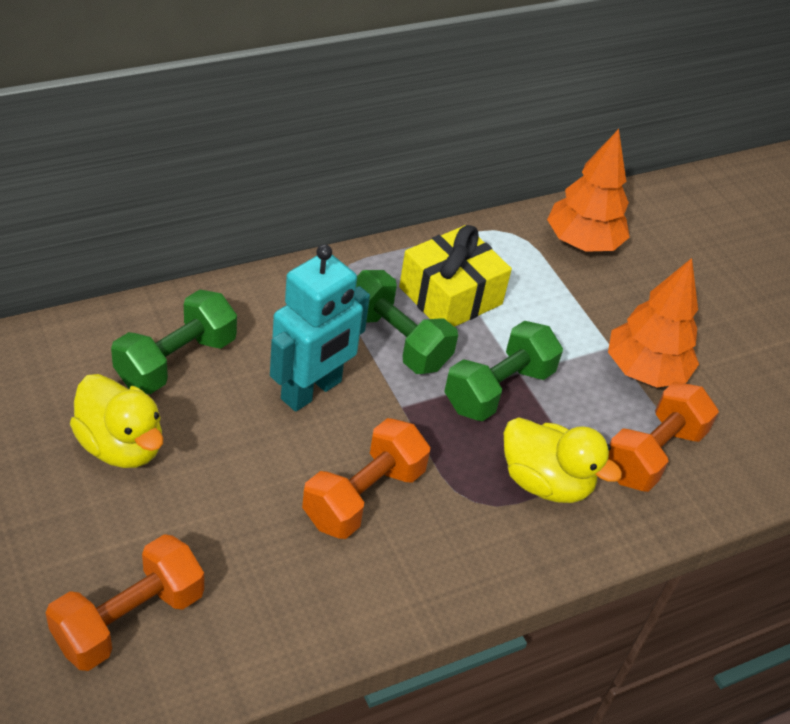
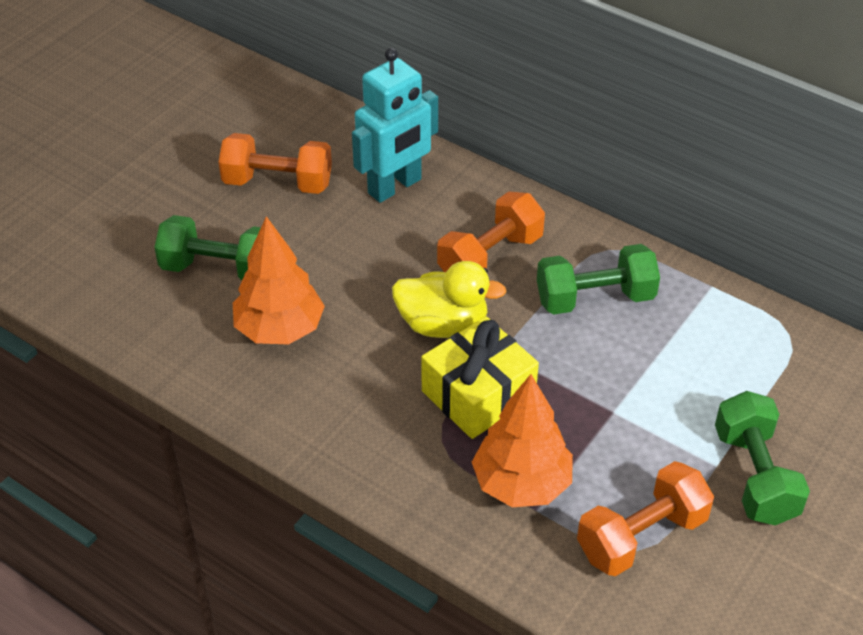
yellow duck: [70,374,163,468] [504,417,622,503] = 2 -> [392,261,507,338] = 1

